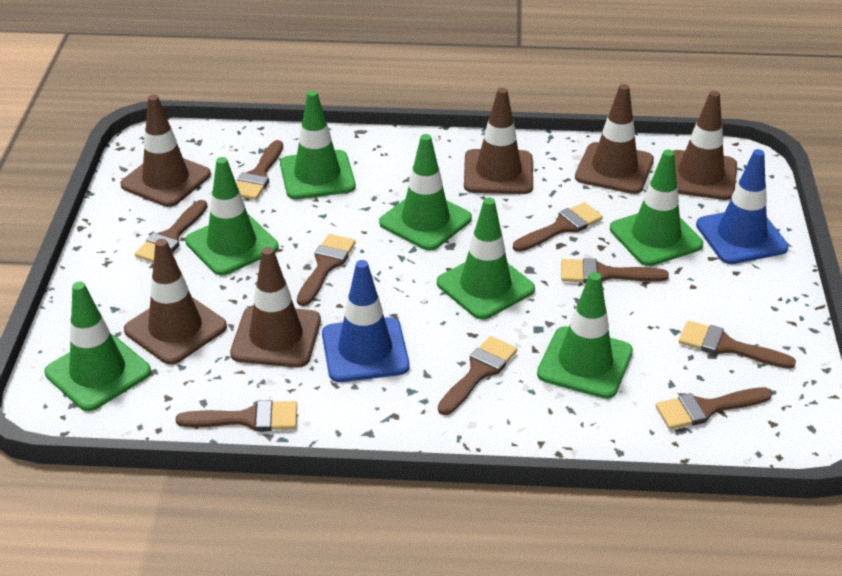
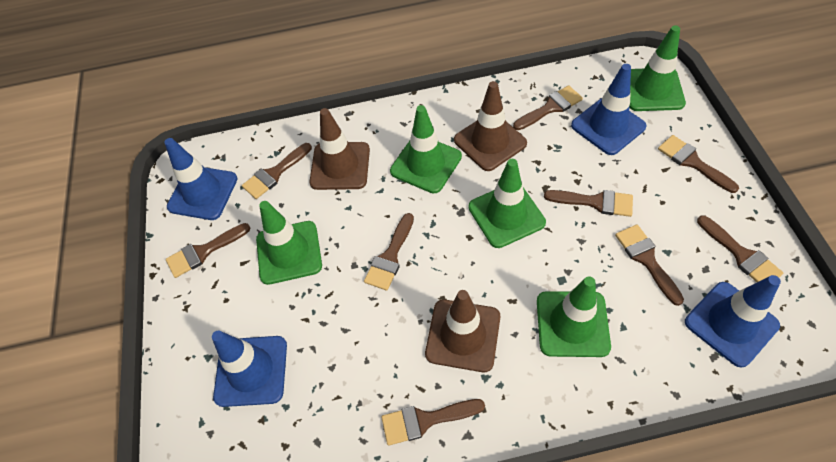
blue traffic cone: [322,260,410,382] [696,149,789,264] = 2 -> [164,138,238,220] [212,331,287,407] [571,64,646,155] [685,275,781,368] = 4
brown traffic cone: [120,95,211,207] [124,239,227,365] [230,247,321,368] [464,88,533,194] [575,84,654,194] [673,91,737,200] = 6 -> [309,108,370,190] [425,290,500,372] [454,81,527,171] = 3
green traffic cone: [45,282,151,411] [185,157,279,275] [280,90,356,199] [379,134,472,251] [437,197,535,320] [537,272,633,399] [610,150,703,266] = 7 -> [256,201,322,285] [390,105,462,193] [469,159,546,248] [537,276,611,357] [629,25,686,111] = 5

